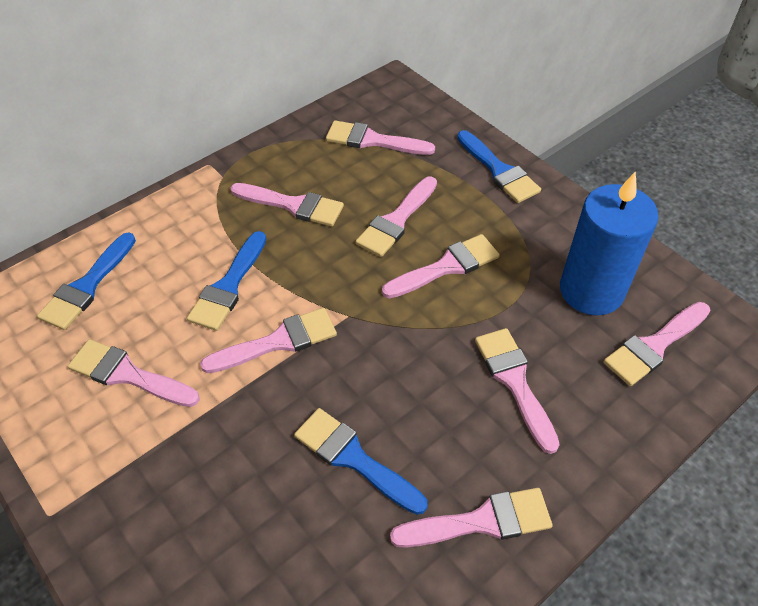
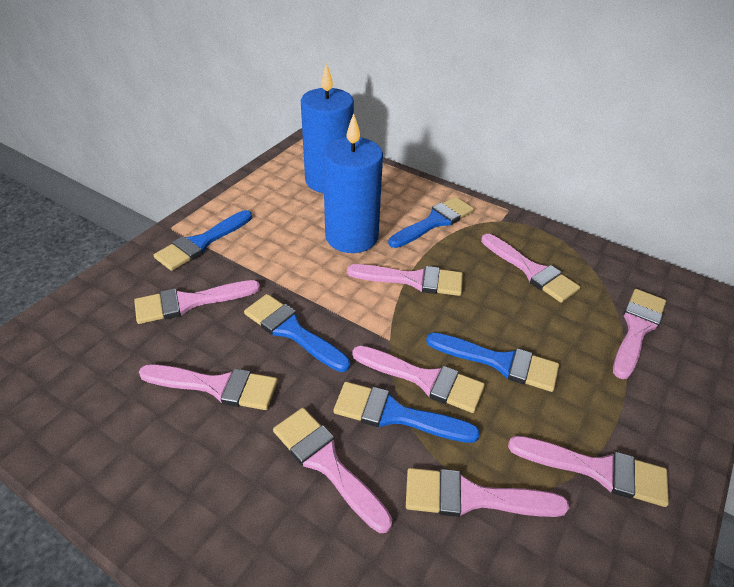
blue brush: [37,232,136,330] [187,231,266,331] [294,408,427,515] [457,130,541,203] = 4 -> [154,210,252,271] [244,294,350,372] [333,382,480,443] [389,197,474,248] [426,333,559,392] = 5
blue candle: [560,171,658,316] = 1 -> [301,63,354,193] [323,113,383,253] = 2

